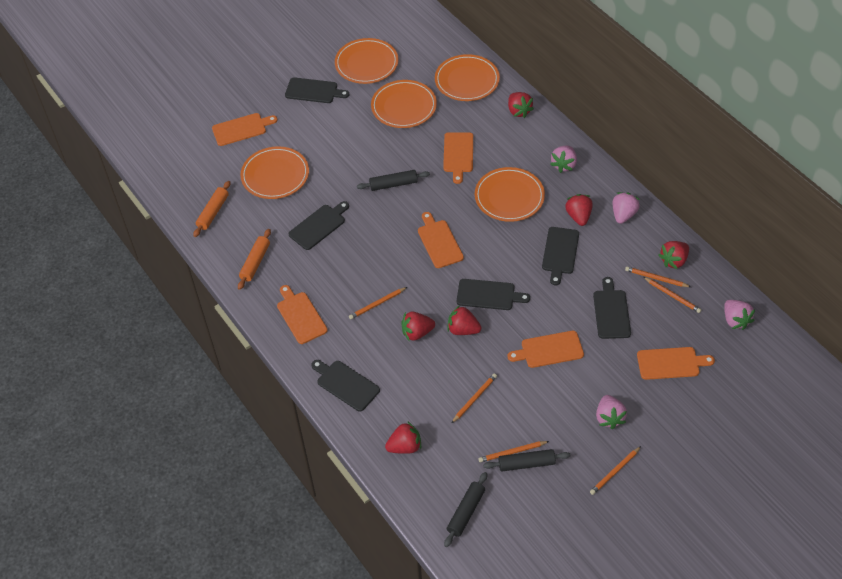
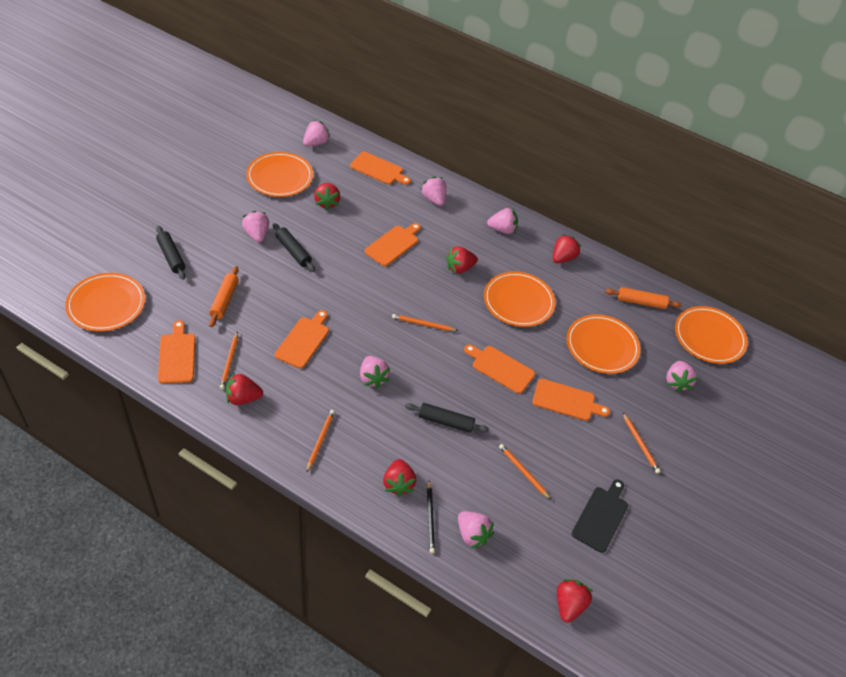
black cutting board: [285,77,349,103] [289,201,349,250] [311,360,380,411] [457,279,530,310] [542,227,579,285] [593,277,631,339] = 6 -> [572,479,628,553] = 1
black pencil: none = 0 -> [427,481,435,553] = 1
orange pencil: [349,287,407,319] [451,373,497,424] [478,441,549,463] [590,446,641,495] [625,267,691,287] [643,277,701,313] = 6 -> [220,331,238,390] [306,410,335,473] [392,314,458,331] [499,444,551,500] [623,413,661,474] = 5
pink strawberry: [550,145,577,173] [596,395,627,429] [612,192,640,224] [724,300,755,330] = 4 -> [242,211,269,242] [303,120,331,147] [360,356,390,388] [421,177,446,206] [458,511,494,548] [487,208,518,234] [666,361,698,392] = 7

